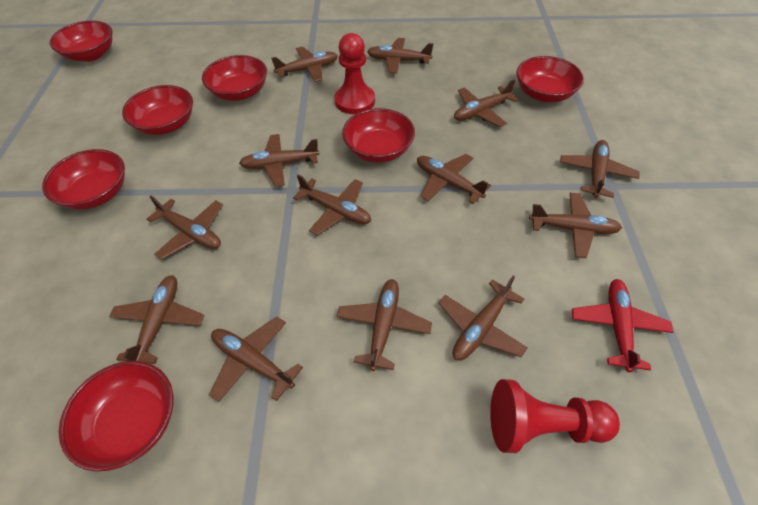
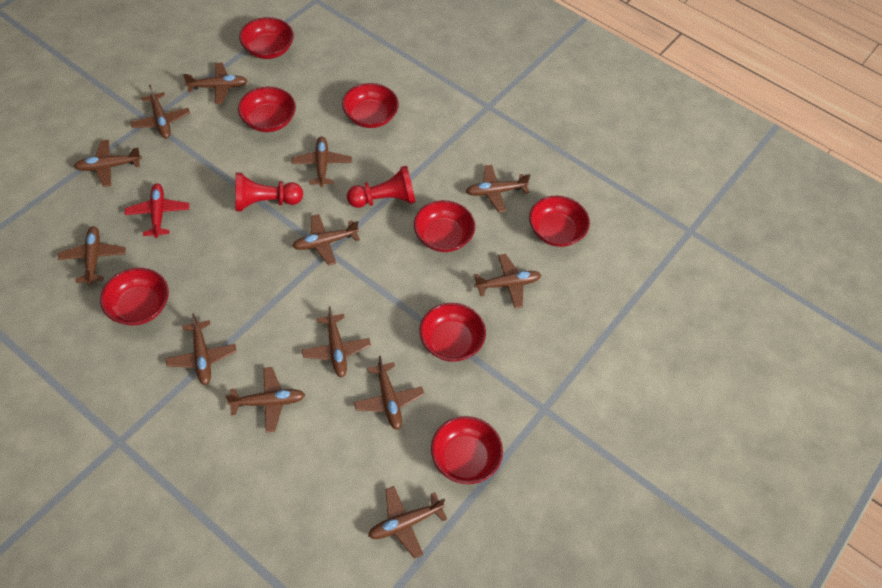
red bowl: [42,149,125,210] [50,21,112,62] [59,361,173,471] [122,85,193,135] [202,55,267,101] [342,108,415,163] [517,56,584,102] = 7 -> [100,268,169,325] [238,87,296,132] [239,17,294,59] [342,83,399,128] [414,200,475,252] [419,303,486,362] [431,416,503,484] [529,195,590,247] = 8

